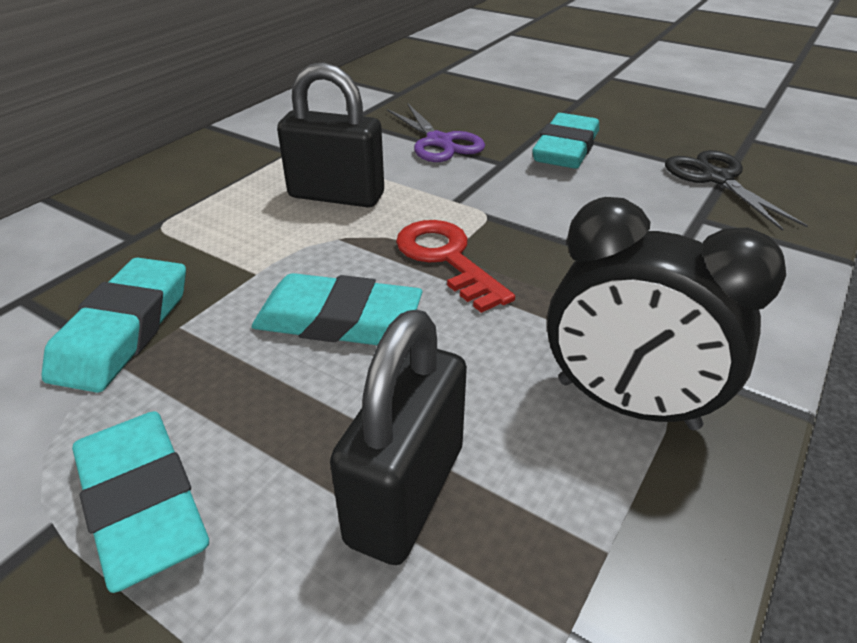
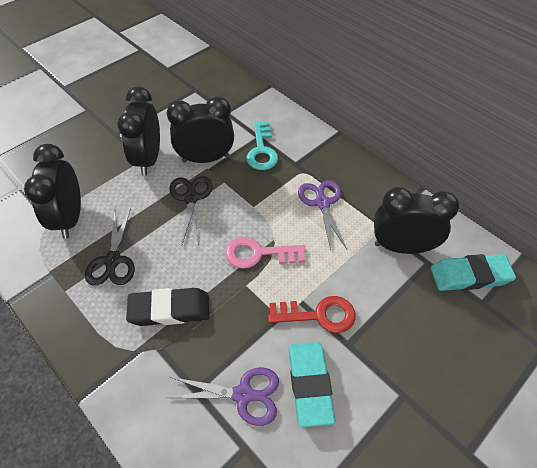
black clock: [547,197,786,430] = 1 -> [24,144,81,238] [117,87,160,176] [167,96,234,163] [374,187,459,254] = 4
black eraser: none = 0 -> [126,288,209,326] = 1
black padlock: [277,62,384,207] [330,309,467,565] = 2 -> none = 0
black scissors: [665,150,808,231] = 1 -> [85,208,135,285] [169,176,213,245] = 2
pink key: none = 0 -> [225,237,306,269] = 1
purple scissors: [387,103,485,162] = 1 -> [167,367,279,426] [298,180,347,250] = 2
turquoise eraser: [42,257,186,393] [72,411,209,593] [252,273,422,345] [532,113,599,169] = 4 -> [288,342,336,427] [431,254,516,291] = 2
turquoise key: none = 0 -> [246,121,278,170] = 1

